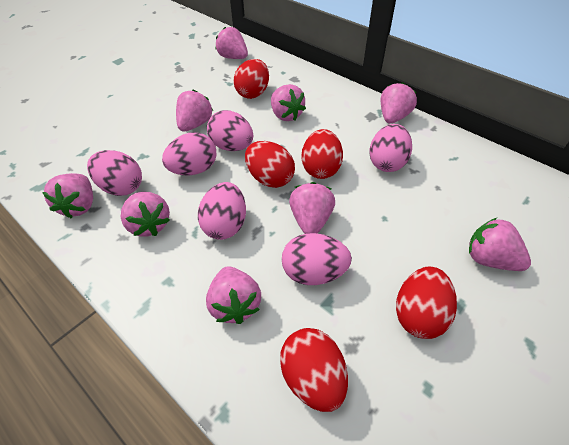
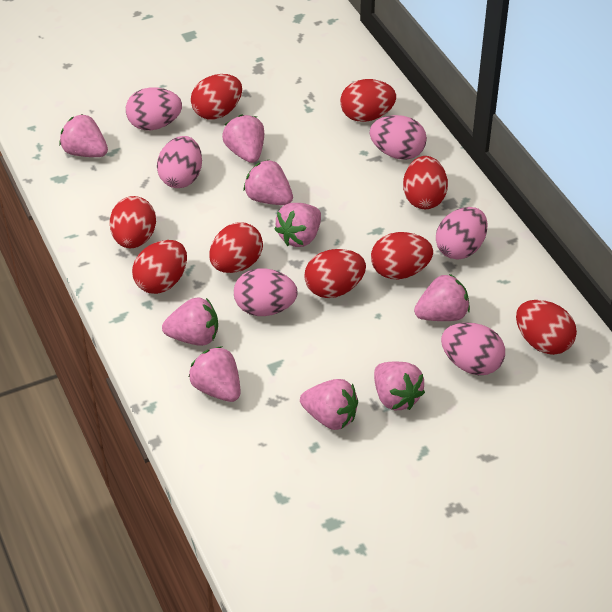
red egg: [234,59,269,99] [245,141,295,188] [280,328,348,412] [302,129,343,179] [396,267,457,339] = 5 -> [110,196,156,248] [132,240,187,294] [191,74,242,120] [209,222,263,273] [304,249,366,298] [340,79,396,122] [371,232,433,279] [403,156,448,209] [516,300,577,355] = 9

